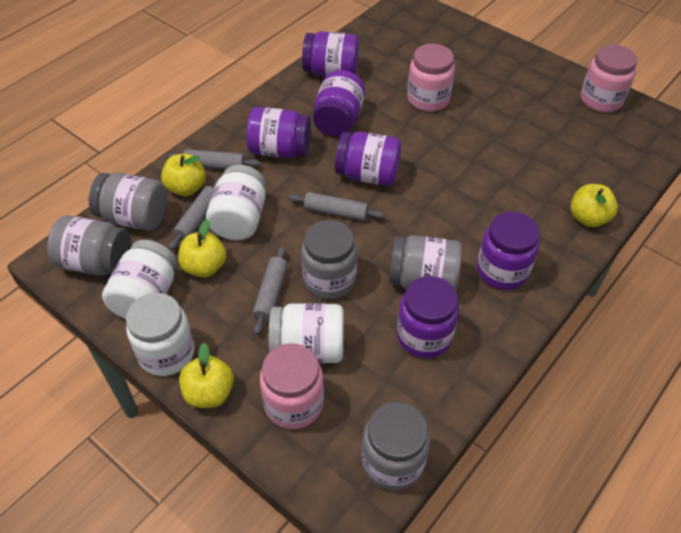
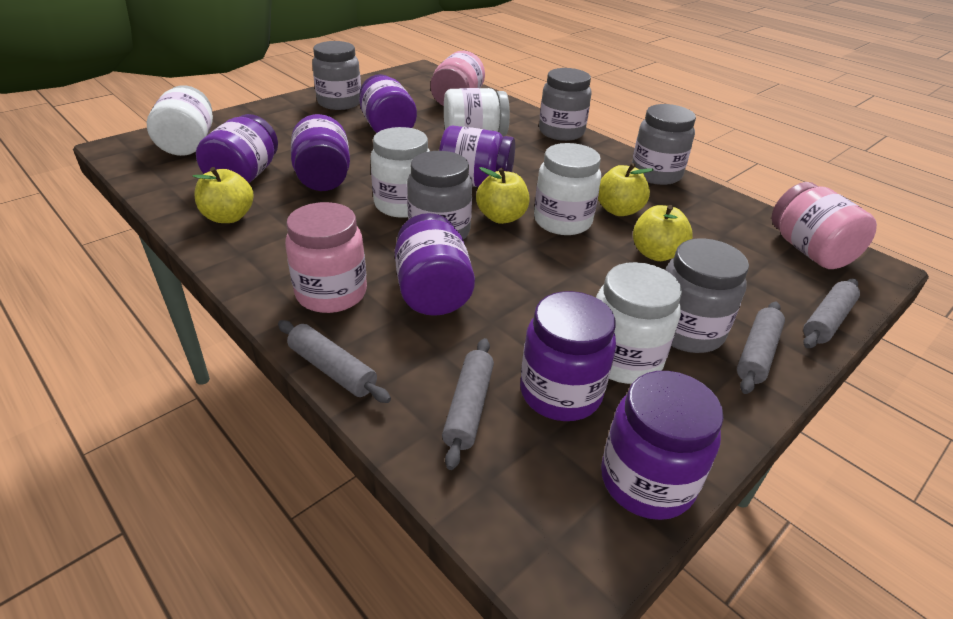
purple jar: [246,107,311,158] [302,31,359,76] [313,70,365,137] [335,131,402,186] [397,276,459,358] [477,212,540,290] = 6 -> [196,114,278,183] [291,114,350,191] [359,74,417,133] [395,213,475,316] [439,126,515,187] [520,291,616,421] [601,371,724,520] = 7
white jar: [102,240,177,319] [126,293,195,376] [206,165,266,240] [269,303,344,363] = 4 -> [147,85,213,156] [371,127,430,218] [444,88,510,136] [534,143,601,235] [596,262,682,384] = 5

